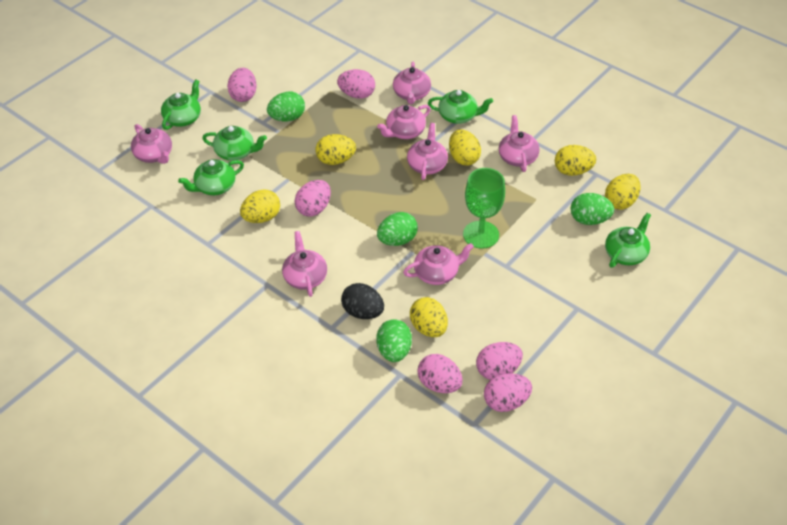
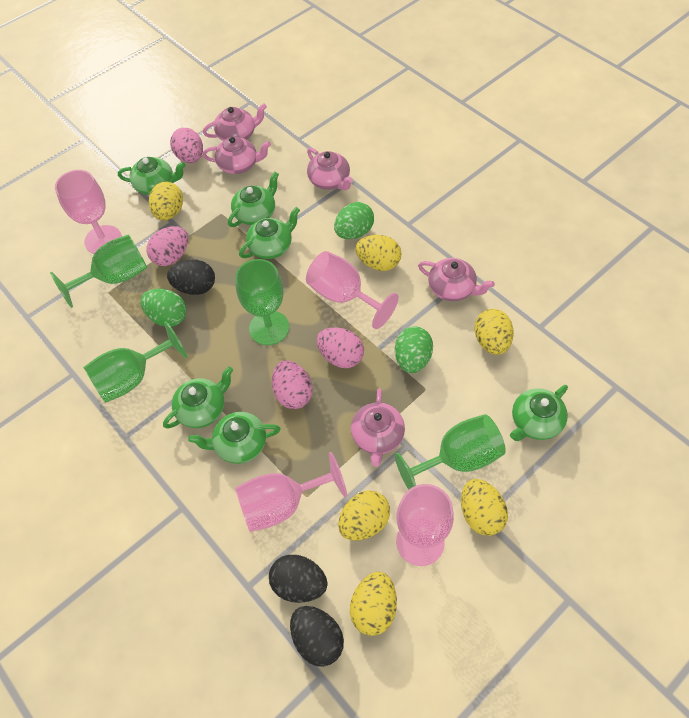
black egg: [341,283,384,319] = 1 -> [167,259,215,295] [269,555,328,603] [290,606,344,667] = 3
green egg: [267,92,305,122] [377,212,418,246] [377,319,412,362] [571,193,614,225] = 4 -> [140,289,187,327] [334,202,374,239] [395,326,433,373] = 3
green goblet: [463,168,505,249] = 1 -> [50,235,147,308] [83,321,187,403] [235,259,289,345] [395,414,506,490] = 4
green teapot: [161,79,201,130] [178,159,244,195] [202,126,267,161] [428,90,493,124] [605,213,651,268] = 5 -> [118,157,186,195] [163,366,233,429] [188,412,281,464] [228,172,279,227] [239,207,300,259] [510,385,568,441] = 6
pink egg: [227,68,257,102] [295,180,331,217] [337,69,375,99] [417,354,463,393] [476,342,523,380] [484,373,532,412] = 6 -> [147,226,188,266] [170,128,203,163] [272,360,313,409] [317,327,364,368] = 4
pink goblet: none = 0 -> [55,170,122,254] [235,452,347,532] [306,251,399,329] [396,484,454,566] = 4
pink teapot: [131,124,172,164] [282,231,327,297] [377,105,431,139] [393,62,431,104] [403,243,474,285] [407,123,448,180] [499,115,540,172] = 7 -> [203,104,267,141] [203,136,271,174] [307,148,353,190] [351,389,405,467] [418,258,495,301] = 5

